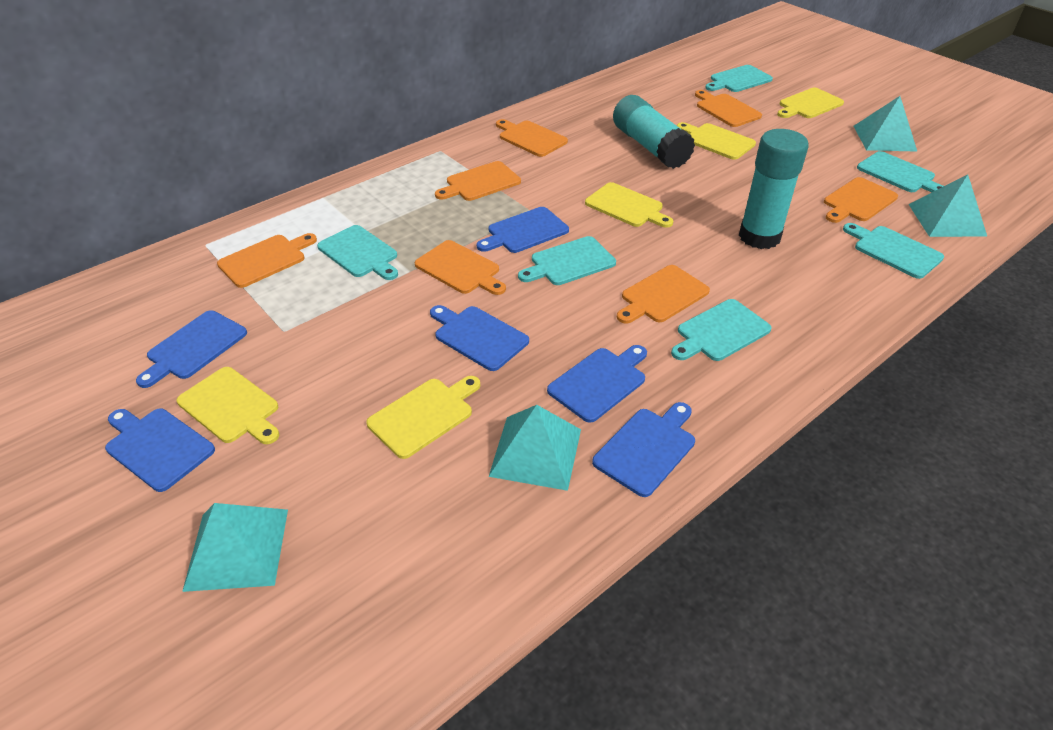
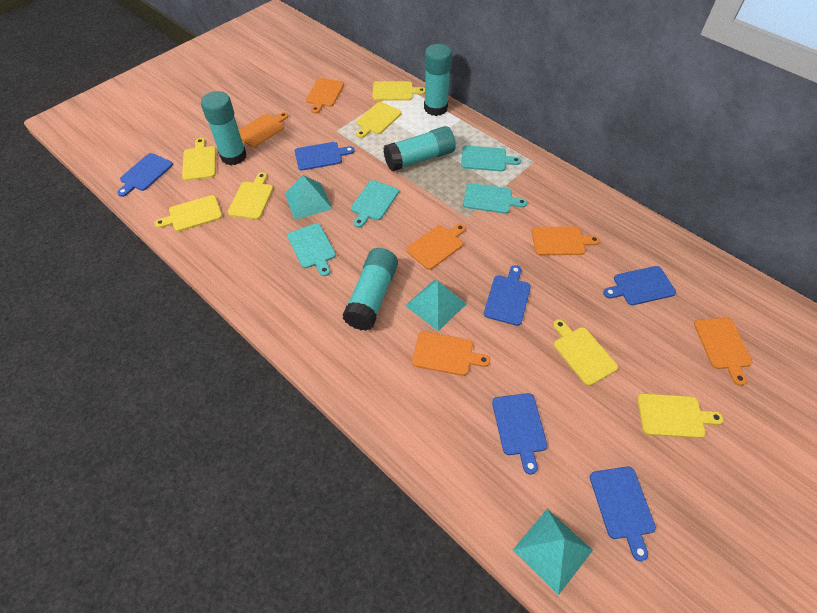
orange cutting board: [217,233,317,288] [415,240,506,295] [435,161,521,201] [496,119,568,157] [617,265,710,324] [695,90,762,127] [824,177,898,223] = 7 -> [239,112,288,147] [306,78,344,114] [406,224,466,270] [412,331,490,376] [532,226,600,255] [694,318,752,386] = 6
turquoise cutting board: [317,225,398,280] [518,236,616,285] [671,299,772,361] [705,65,773,92] [843,223,944,279] [857,151,944,192] = 6 -> [287,223,336,276] [351,180,399,228] [461,145,521,171] [463,183,527,214] = 4
turquoise glue stick: [613,95,695,169] [739,129,809,249] = 2 -> [201,91,246,165] [343,248,398,331] [384,126,456,171] [424,44,452,116] = 4
turquoise pyramid: [182,503,288,592] [489,405,581,491] [854,96,917,152] [908,174,987,237] = 4 -> [285,175,332,220] [405,280,467,331] [513,509,593,595] = 3
yellow cutting board: [177,367,279,444] [366,376,480,459] [585,182,673,228] [677,122,756,160] [777,88,844,118] = 5 -> [155,195,222,232] [182,138,216,181] [228,172,273,220] [356,102,402,138] [372,81,425,101] [553,319,618,386] [637,394,723,438] = 7

